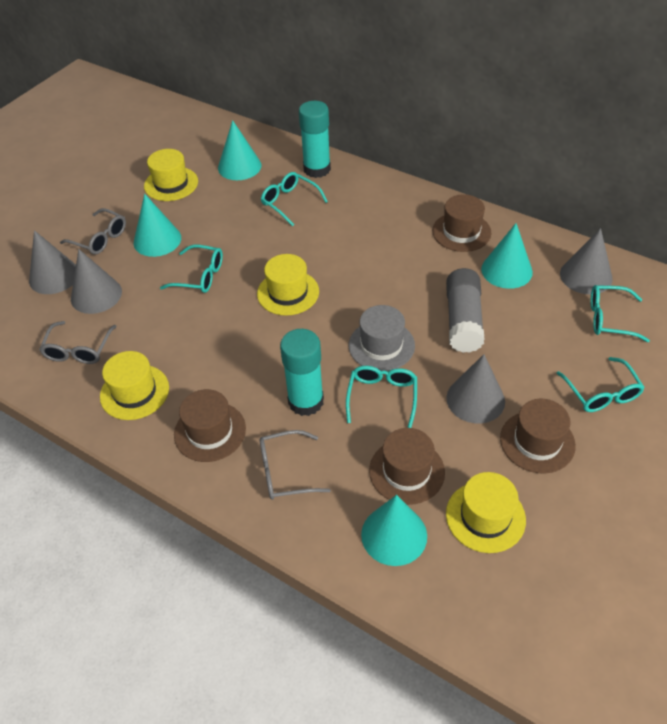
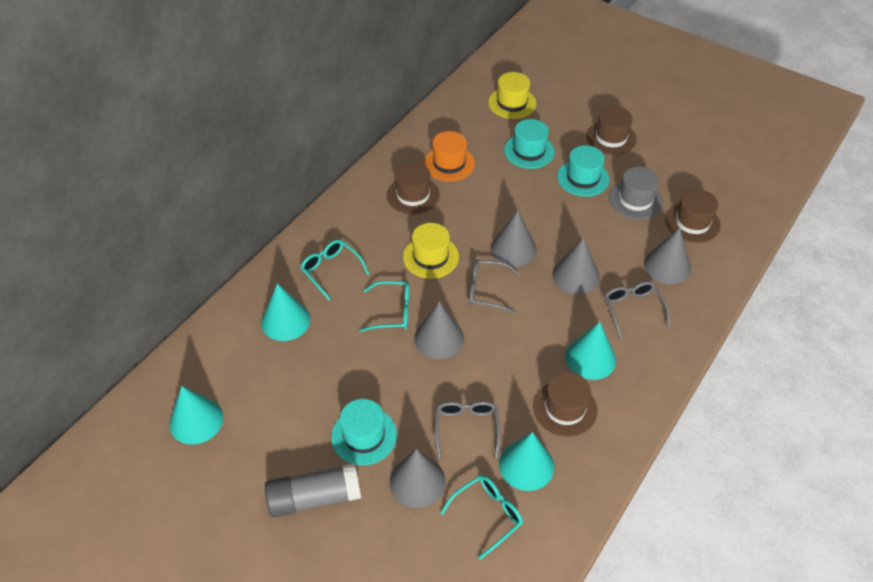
grey cone: [29,230,76,294] [71,249,122,314] [446,354,505,423] [560,228,613,295] = 4 -> [390,449,445,508] [414,301,464,359] [491,210,537,267] [553,237,600,294] [644,228,691,284] = 5
orange hat: none = 0 -> [424,131,475,181] = 1
turquoise glasses: [160,244,223,293] [261,172,328,227] [346,366,417,428] [556,357,645,412] [591,285,650,342] = 5 -> [300,240,369,300] [360,281,409,332] [440,475,523,560] = 3
turquoise glue stick: [280,329,324,416] [299,101,331,178] = 2 -> none = 0
turquoise hat: none = 0 -> [331,399,397,465] [504,119,555,169] [557,145,610,197] = 3
yellow hat: [100,351,169,420] [144,149,198,201] [257,254,319,316] [446,472,526,553] = 4 -> [403,223,459,279] [488,72,536,119] = 2

